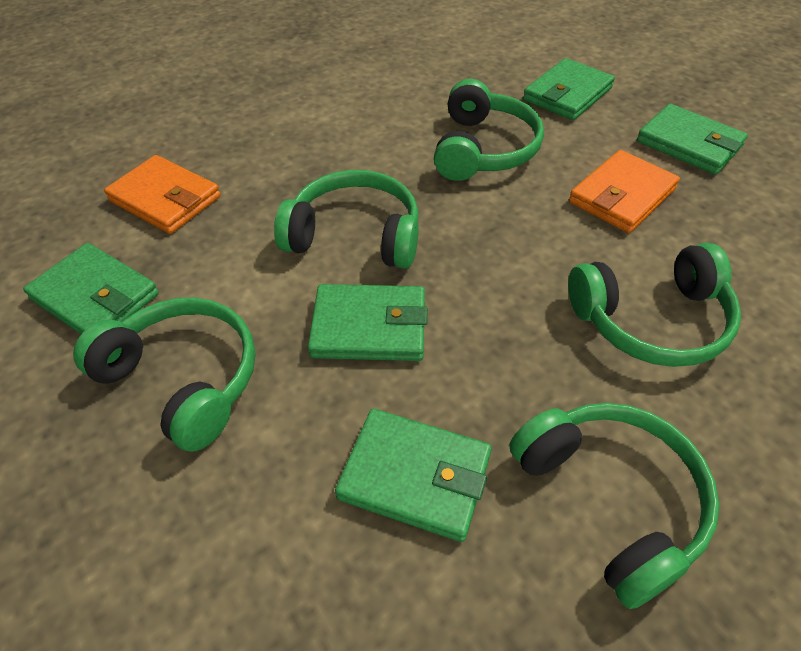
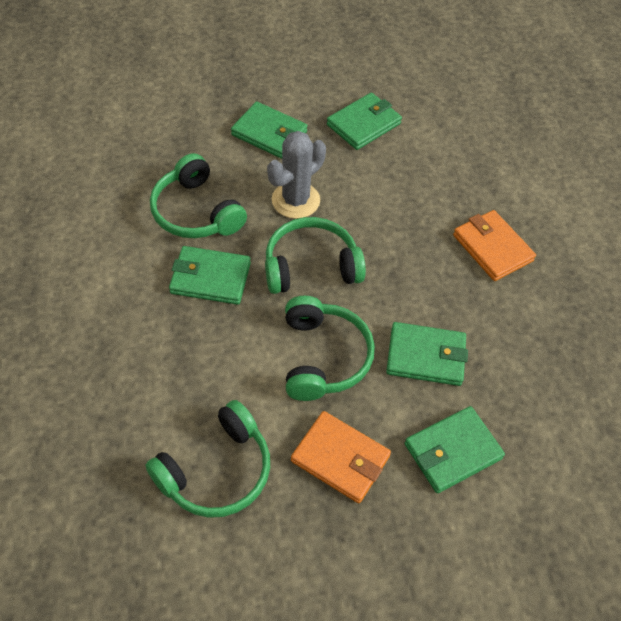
green headphones: [73,297,256,452] [274,170,419,269] [434,79,544,181] [510,403,720,609] [568,243,741,367] = 5 -> [146,400,270,518] [150,153,247,238] [265,217,366,294] [285,296,375,401] = 4
grey cactus: none = 0 -> [267,131,326,219] = 1

